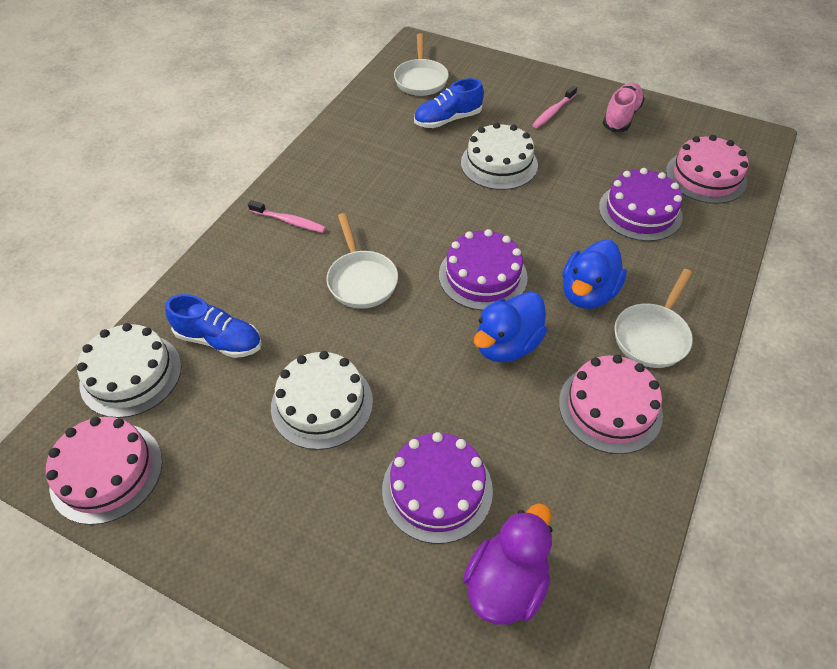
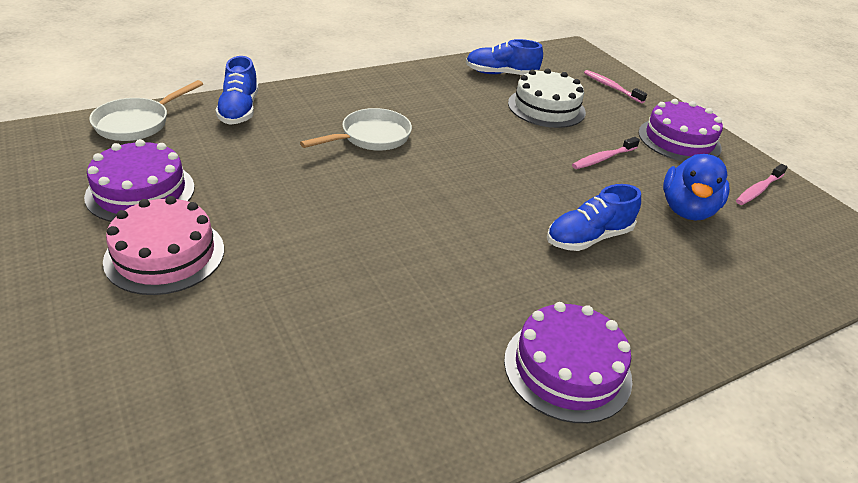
blue duck: [474,292,547,363] [563,240,627,309] = 2 -> [663,154,730,221] = 1
blue shoe: [165,294,262,358] [414,78,484,128] = 2 -> [215,56,259,125] [466,39,543,75] [547,184,641,251] = 3
pink cake: [46,417,162,525] [559,355,663,454] [666,135,749,204] = 3 -> [103,196,224,295] = 1
pink shoe: [603,83,645,132] = 1 -> none = 0
pink toothbrush: [248,200,326,233] [532,86,577,128] = 2 -> [572,137,640,169] [584,70,647,103] [736,164,788,205] = 3
purple duck: [463,503,553,625] = 1 -> none = 0
white cake: [77,323,182,418] [271,351,373,450] [461,122,538,190] = 3 -> [508,68,586,128] = 1
white pan: [326,213,398,309] [394,33,449,96] [615,269,693,368] = 3 -> [89,80,203,141] [300,108,412,151] = 2

